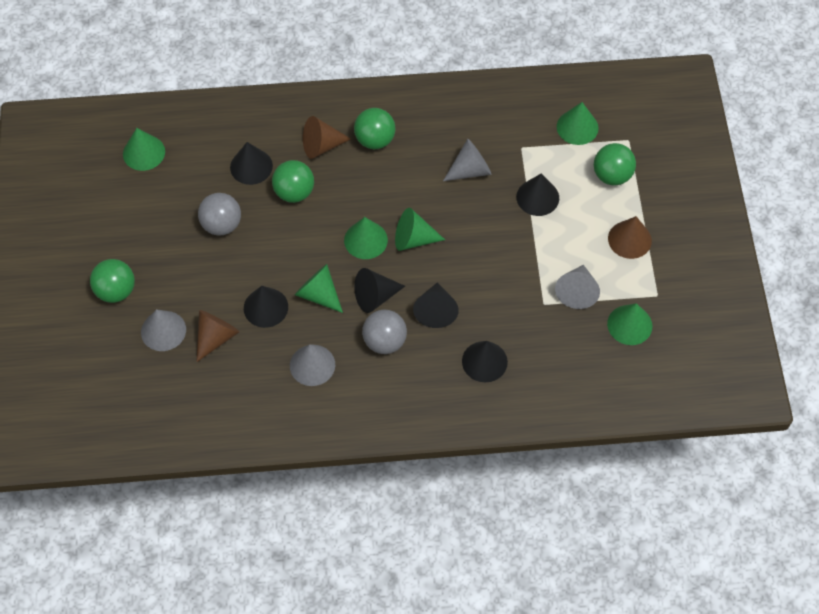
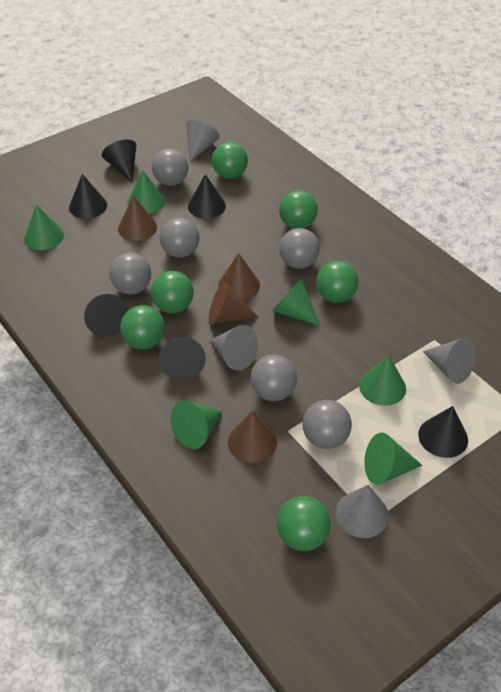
brown cone: [196,310,239,362] [303,116,351,159] [608,216,652,259] = 3 -> [118,195,157,241] [209,282,259,324] [218,253,260,300] [228,411,277,463] = 4
green ball: [90,259,135,303] [272,160,314,203] [354,108,395,149] [594,143,636,185] = 4 -> [120,305,165,349] [151,271,194,313] [212,142,248,179] [277,496,331,551] [279,190,318,229] [316,261,359,303] = 6
grey ball: [198,193,241,236] [362,310,407,354] = 2 -> [109,253,151,294] [152,149,188,186] [159,217,200,258] [251,354,297,401] [279,228,320,269] [302,400,352,449] = 6

